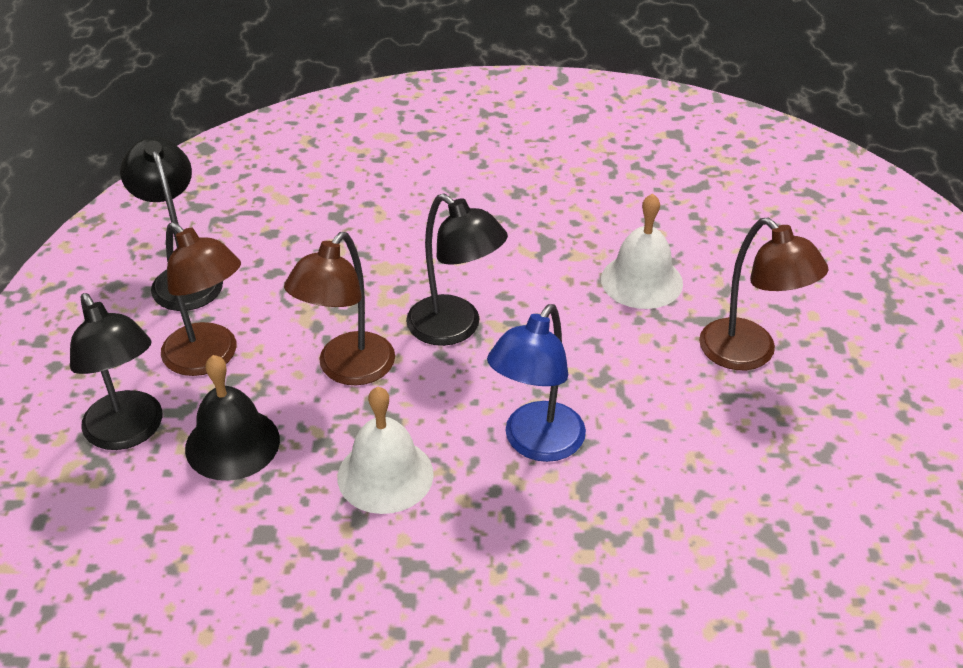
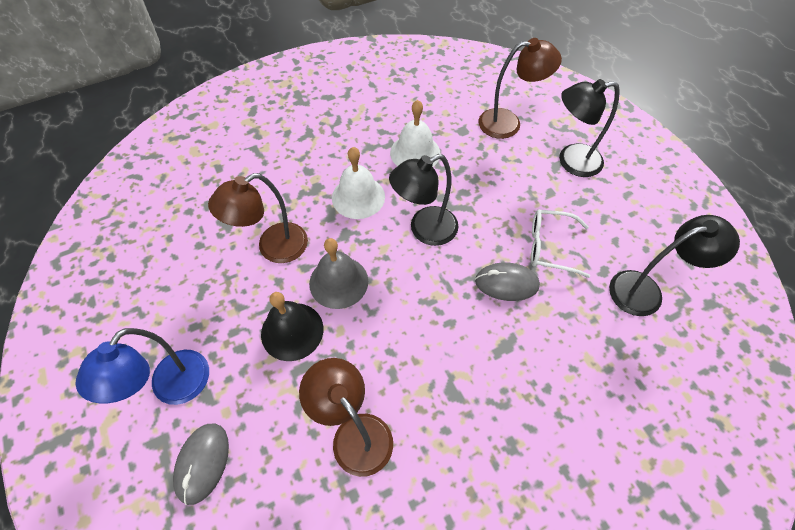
grey bell: none = 0 -> [309,238,368,309] = 1
grey mouse: none = 0 -> [173,424,229,505] [475,262,540,301] = 2
white glasses: none = 0 -> [531,209,590,278] = 1

